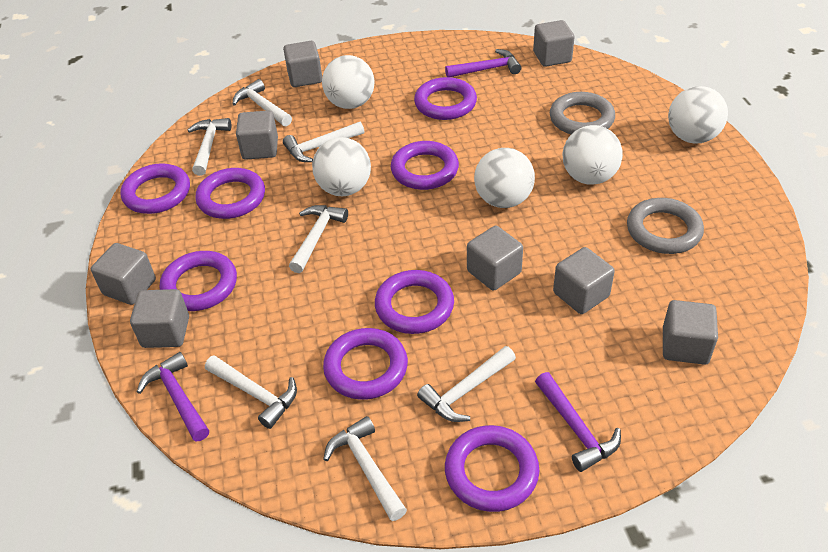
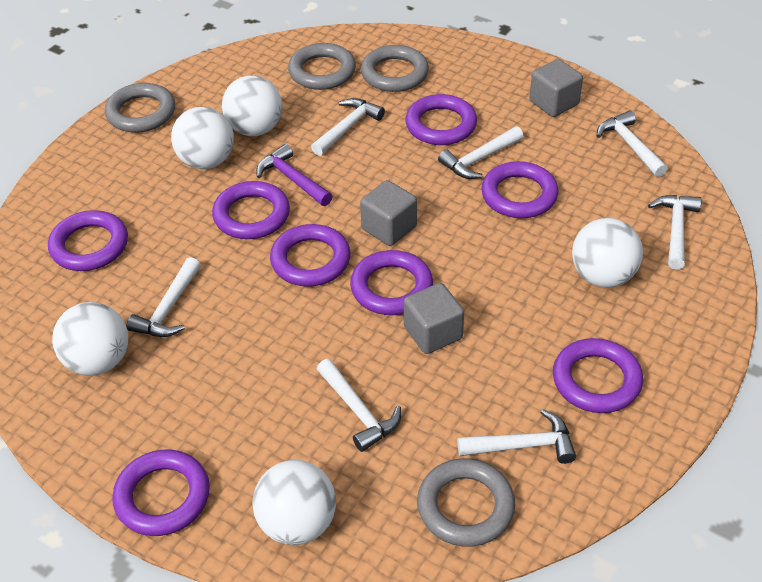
grey cube: [91,243,156,305] [130,289,189,348] [236,110,278,160] [283,41,322,87] [467,226,523,291] [533,20,575,67] [553,247,615,314] [663,300,718,365] = 8 -> [360,180,417,246] [404,283,464,354] [529,59,583,117] = 3
grey ring: [550,92,615,134] [627,198,704,254] = 2 -> [105,83,175,133] [288,43,356,90] [361,45,429,92] [417,458,515,547] = 4
purple hammer: [137,352,209,442] [445,49,521,77] [535,372,621,472] = 3 -> [256,144,333,206] = 1

